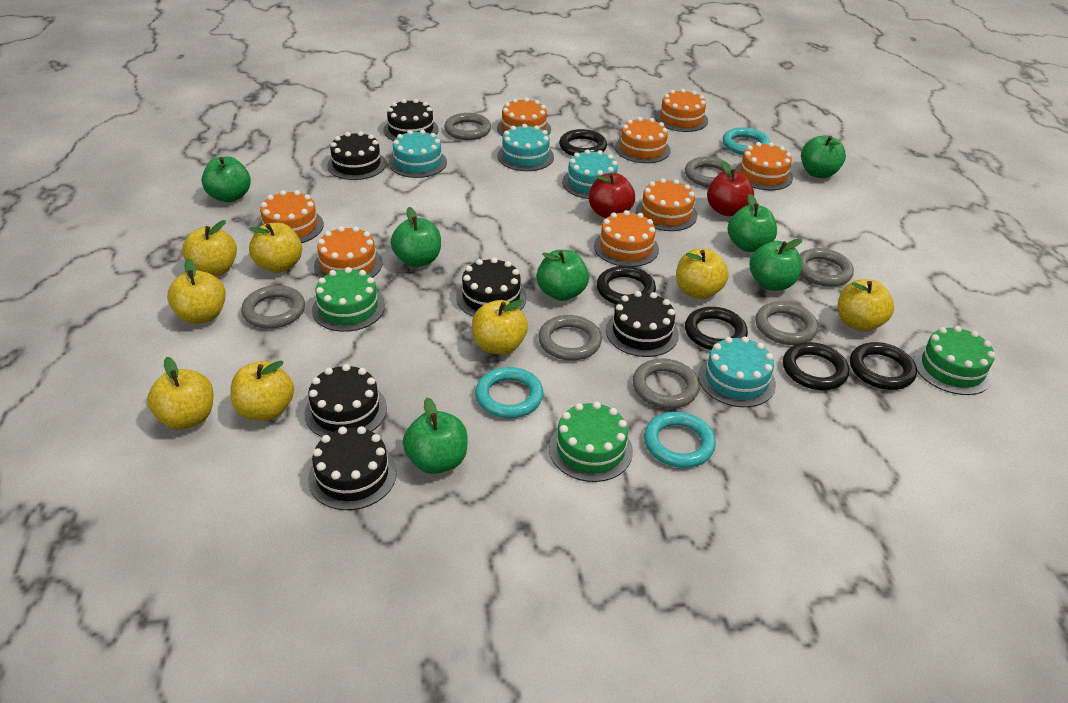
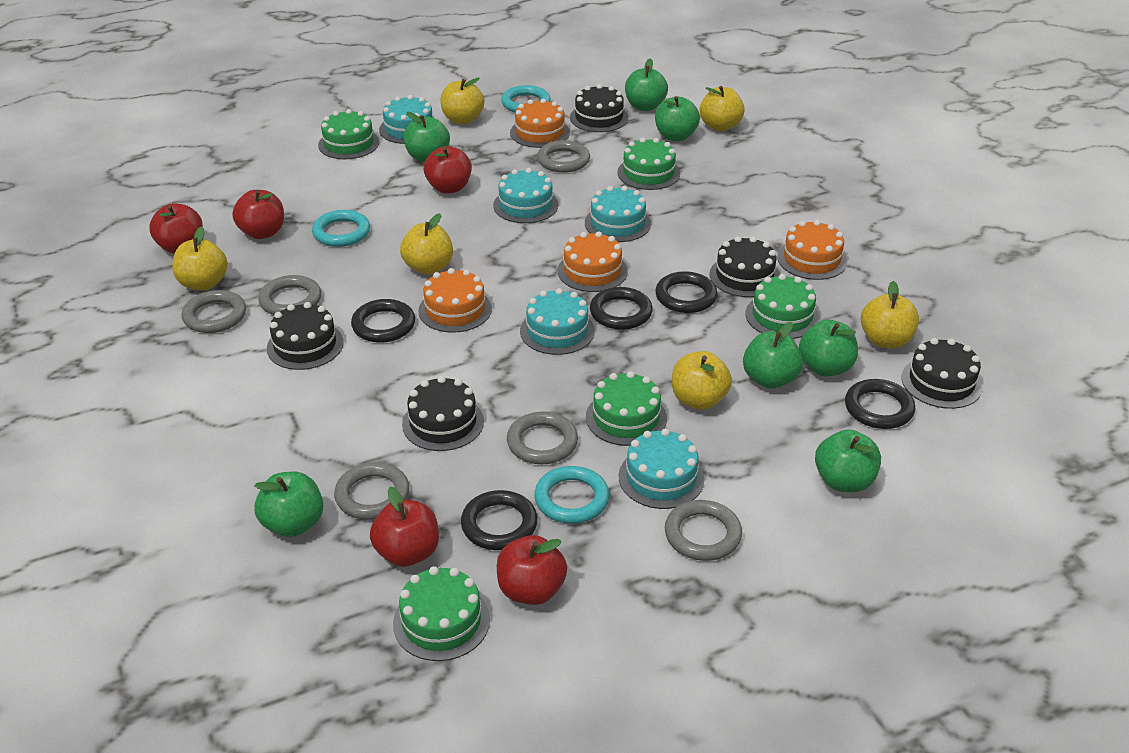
black cake: [304,364,387,437] [308,426,397,510] [327,131,386,180] [384,99,439,141] [456,257,527,317] [606,291,679,357] = 6 -> [267,302,344,370] [402,376,484,451] [570,84,628,132] [709,236,780,297] [902,338,982,409] = 5
green cake: [312,267,385,332] [549,402,633,482] [914,326,995,395] = 3 -> [318,109,379,159] [393,566,490,661] [586,371,667,446] [617,138,680,190] [745,274,820,339] = 5
grey ring: [241,285,305,329] [444,113,491,140] [538,315,602,361] [633,359,700,409] [685,157,733,187] [755,301,818,345] [800,248,854,287] = 7 -> [182,290,246,333] [258,275,321,315] [334,462,410,520] [507,412,578,464] [537,140,590,173] [665,500,742,561] = 6
orange cake: [258,190,324,243] [314,226,383,278] [497,98,551,137] [594,210,659,267] [615,117,671,163] [636,178,697,231] [655,89,708,132] [735,142,793,190] = 8 -> [419,268,492,333] [510,99,570,148] [558,231,628,292] [777,220,847,280] = 4
red apple: [589,173,635,218] [707,161,754,216] = 2 -> [149,203,203,254] [232,190,284,239] [370,486,439,567] [424,146,472,193] [497,535,567,605] = 5
turquoise cake: [389,130,447,178] [497,124,554,171] [562,149,618,199] [698,336,776,407] = 4 -> [379,95,433,144] [493,168,558,223] [520,288,595,355] [585,186,651,242] [619,429,704,509] = 5
yellow apple: [147,357,214,430] [167,258,226,324] [182,220,237,276] [230,361,294,421] [249,223,302,273] [472,299,528,355] [676,249,729,299] [838,279,894,332] = 8 -> [172,226,228,290] [400,213,453,274] [440,78,484,124] [672,351,732,410] [700,86,745,131] [861,281,919,349] = 6

